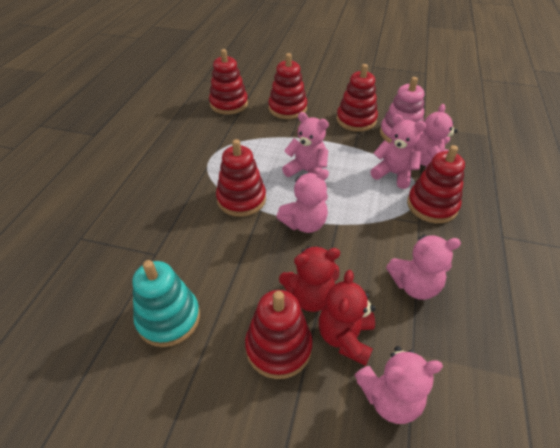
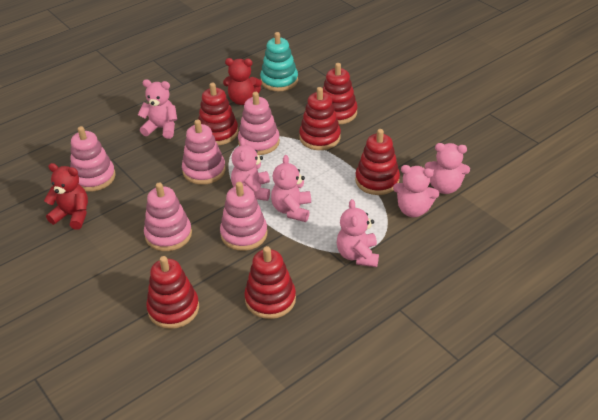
pink stacking toy: [380,77,424,143] = 1 -> [70,126,116,192] [144,182,192,251] [182,119,226,185] [220,182,268,251] [238,92,280,155] = 5

